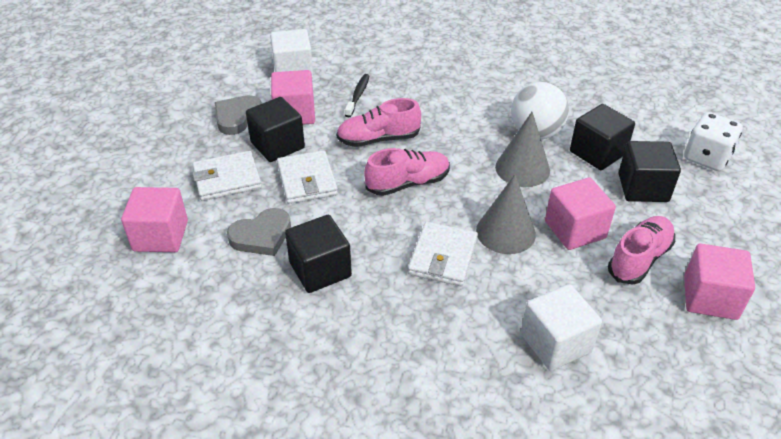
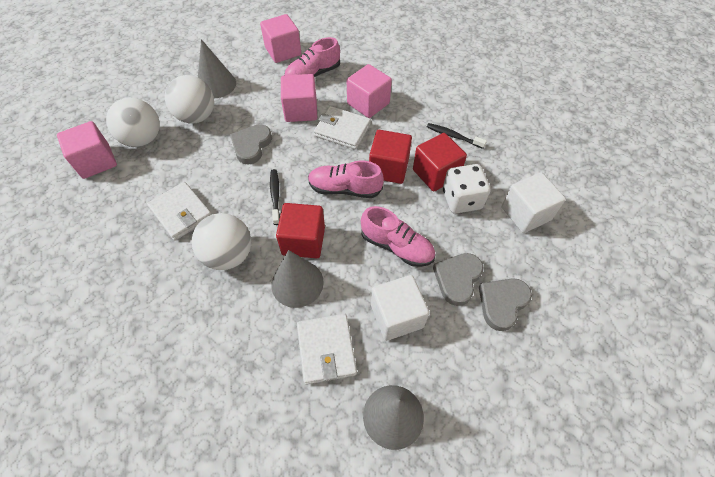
black cube: [246,97,305,162] [285,215,352,293] [570,104,635,170] [619,141,681,202] = 4 -> none = 0
black toothbrush: [345,74,369,117] = 1 -> [270,169,280,225] [427,123,487,149] = 2
grey cone: [476,175,536,254] [495,112,550,187] = 2 -> [198,39,236,98] [271,250,324,308] [363,385,424,450] = 3
grey heart: [215,95,262,135] [227,208,291,256] = 2 -> [230,124,272,165] [433,253,484,306] [479,278,532,331] = 3
red cube: none = 0 -> [276,203,325,258] [369,130,412,184] [413,133,467,192] = 3
white ball: [511,82,569,140] = 1 -> [106,98,160,147] [165,75,214,123] [192,213,251,270] = 3

